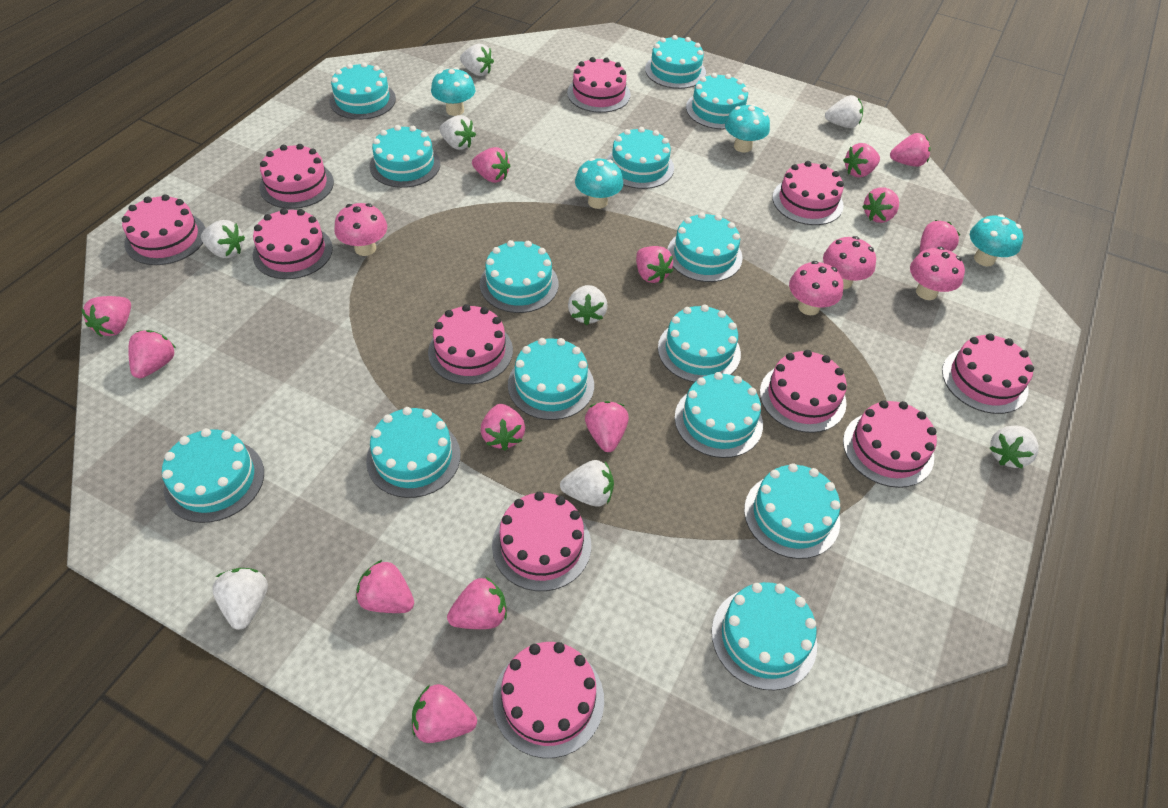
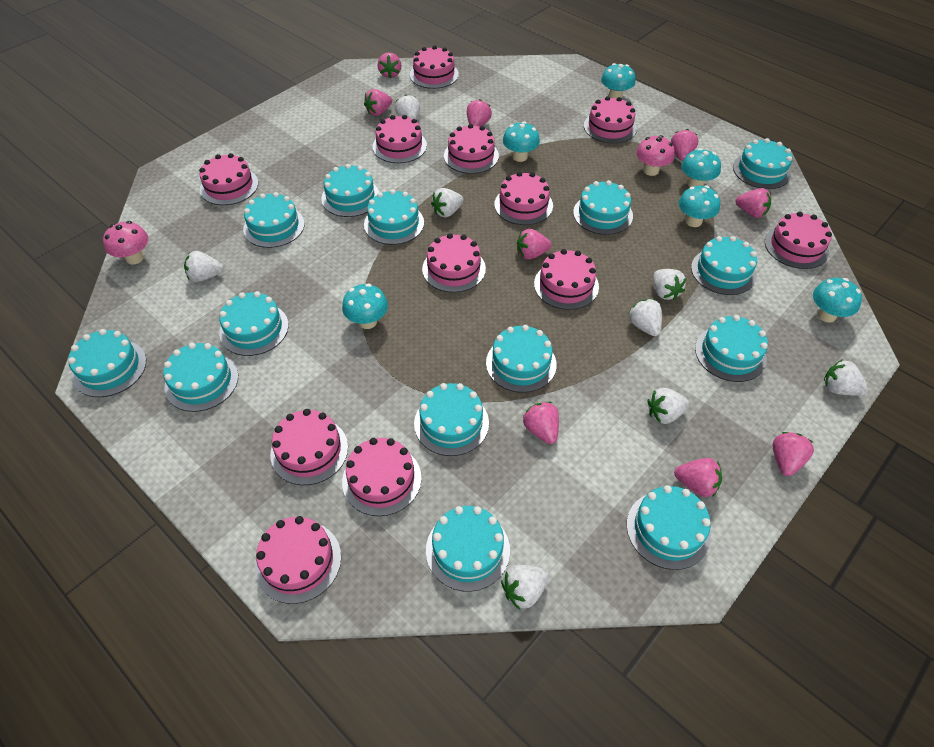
pink cake: [122,194,206,265] [253,208,333,279] [259,144,334,209] [428,304,513,384] [492,492,591,591] [493,642,604,758] [567,57,631,113] [760,350,847,433] [772,161,844,225] [843,400,937,488] [942,333,1034,414] = 11 -> [199,153,258,205] [255,516,341,604] [270,409,348,485] [342,438,422,516] [373,115,427,163] [410,46,459,89] [422,233,486,293] [444,124,499,174] [494,172,553,225] [534,249,599,310] [584,96,637,143] [765,212,832,269] = 12
pink mushroom: [334,203,387,256] [789,261,843,315] [823,236,876,289] [910,247,965,300] = 4 -> [103,221,148,264] [636,135,675,176] = 2
pink strawberry: [81,296,131,337] [128,330,176,378] [356,560,414,613] [412,684,477,743] [447,576,507,629] [472,147,510,183] [481,404,525,451] [585,401,629,452] [636,246,673,283] [843,143,880,178] [862,187,899,223] [890,133,931,167] [920,220,960,253] = 13 -> [364,89,392,116] [378,52,401,78] [467,99,492,127] [517,229,552,259] [523,402,559,444] [671,129,698,161] [674,458,722,497] [736,188,771,218] [773,432,814,476] = 9
turquoise mushroom: [431,67,475,116] [575,158,623,209] [725,104,770,153] [970,214,1023,267] = 4 -> [342,284,388,329] [503,121,540,162] [601,63,636,98] [679,185,720,227] [681,148,721,187] [813,278,862,322] = 6

